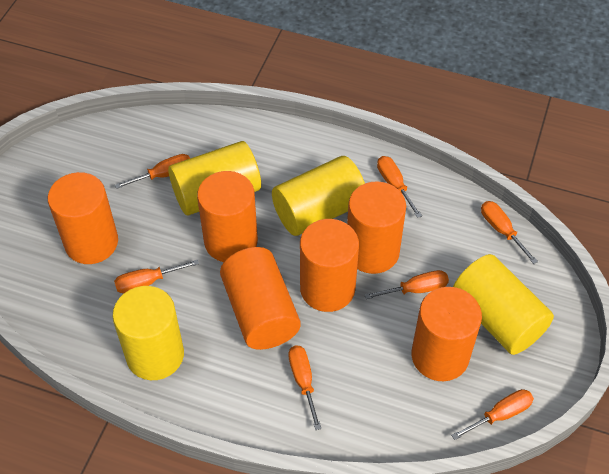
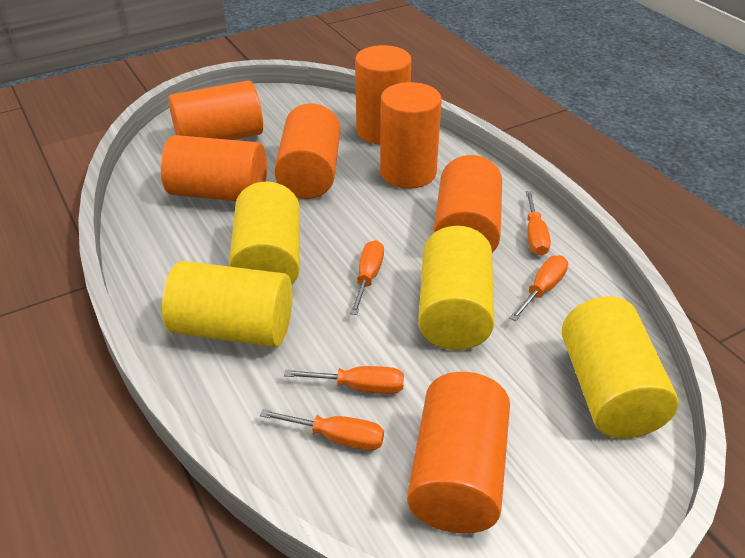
orange cylinder: [48,172,118,264] [197,171,258,262] [220,247,301,350] [300,219,359,312] [347,181,406,274] [412,287,482,381] = 6 -> [161,135,267,201] [168,81,263,140] [274,103,340,199] [355,45,411,145] [380,82,442,189] [407,372,510,534] [433,155,502,253] = 7
orange screwdriver: [114,259,199,293] [115,154,190,189] [288,346,322,430] [364,270,449,299] [377,156,422,218] [451,389,534,440] [481,201,538,264] = 7 -> [260,409,384,451] [284,366,404,394] [350,240,384,315] [509,255,568,321] [526,191,551,256] = 5

